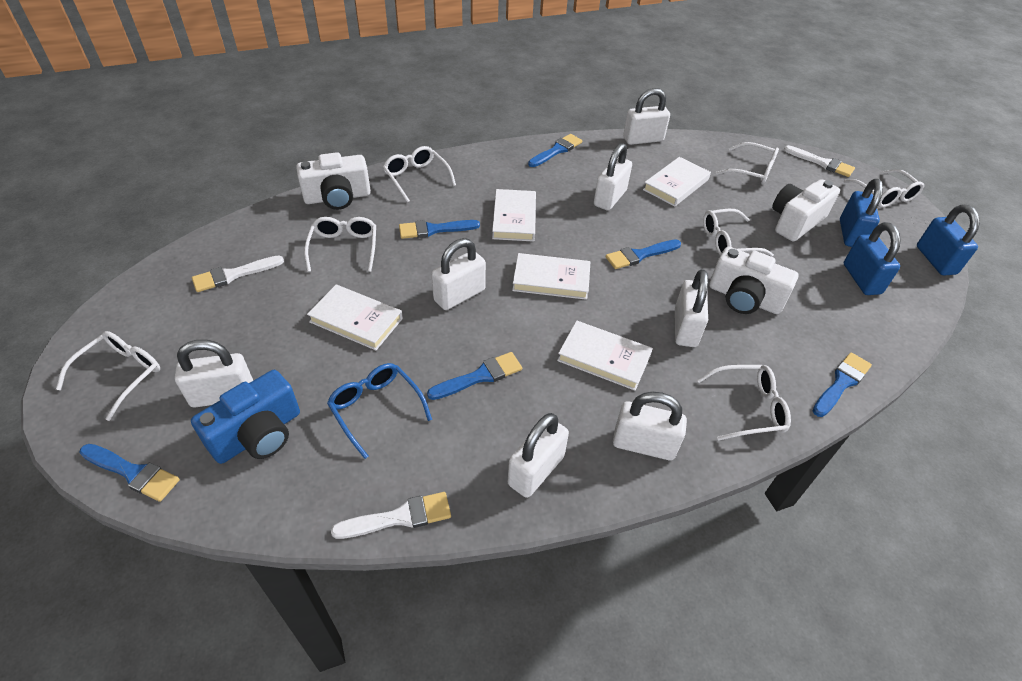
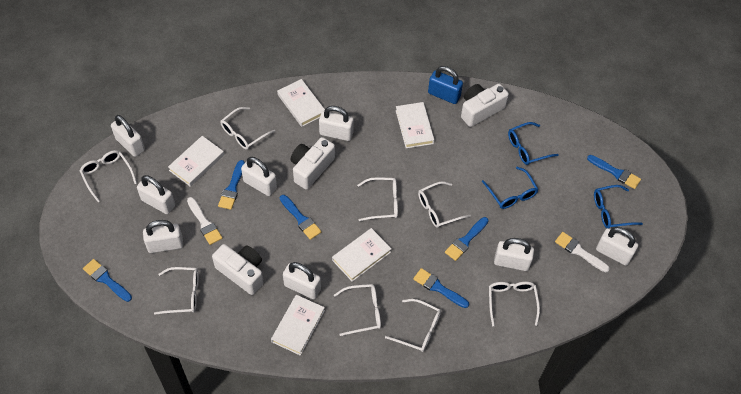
blue camera: [191,370,300,464] = 1 -> none = 0
blue glasses: [327,363,432,459] = 1 -> [482,167,539,209] [508,122,559,165] [594,185,643,228] = 3
blue padlock: [840,179,883,247] [844,222,901,295] [917,205,980,276] = 3 -> [428,66,463,104] = 1
white brush: [192,255,284,292] [331,492,451,539] [784,145,855,177] = 3 -> [187,197,222,245] [555,232,610,273] = 2
white glasses: [56,331,160,421] [304,217,376,272] [383,146,456,203] [697,365,791,441] [703,209,774,257] [716,142,779,185] [843,169,924,208] = 7 -> [80,150,137,202] [154,267,199,315] [221,107,275,150] [334,284,381,336] [357,177,398,221] [385,299,441,352] [418,181,471,228] [489,281,540,326] = 8
white padlock: [175,340,253,407] [432,238,486,310] [508,413,569,498] [594,143,632,211] [613,392,687,460] [623,88,670,145] [675,269,708,347] = 7 -> [111,115,145,157] [137,175,175,214] [143,220,183,253] [241,157,277,196] [283,262,321,299] [319,106,354,141] [494,238,534,271] [596,227,638,266] = 8

